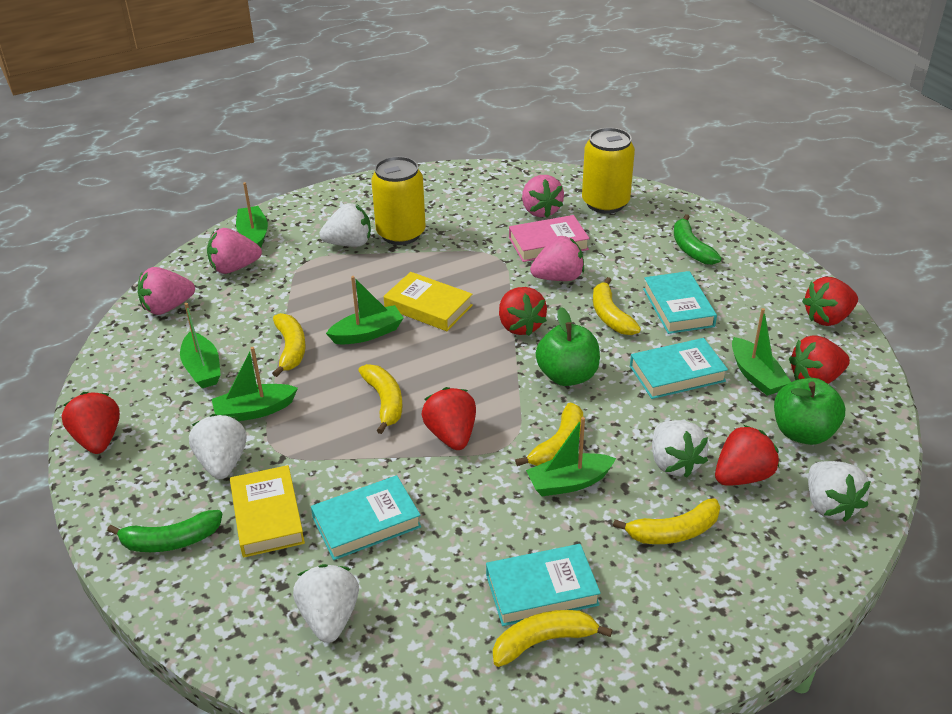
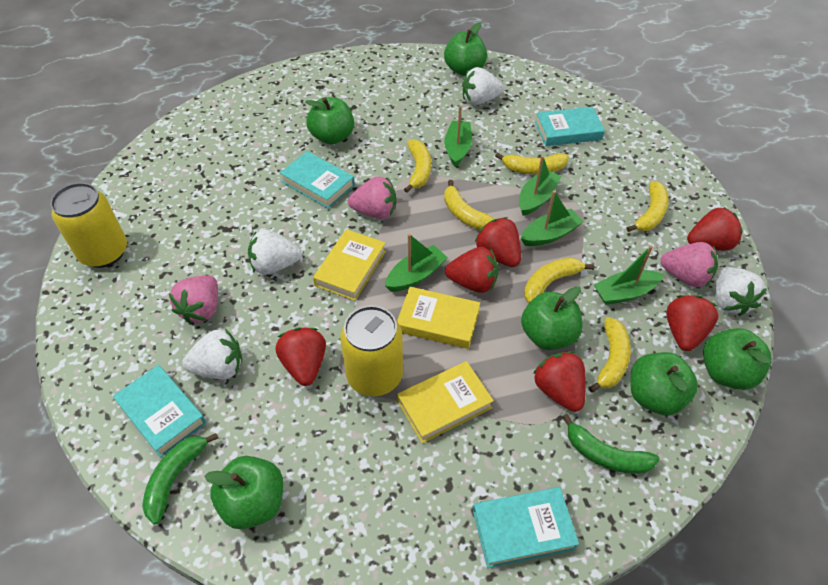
green apple: [536,307,600,386] [774,378,845,445] = 2 -> [204,456,283,529] [306,97,354,145] [444,22,487,76] [521,286,583,350] [630,352,698,415] [703,328,771,390] = 6
green boat: [180,303,221,388] [212,347,298,421] [236,182,268,247] [326,276,404,344] [526,417,616,496] [732,308,791,396] = 6 -> [385,234,448,292] [445,105,472,167] [519,155,561,216] [521,190,584,246] [594,245,664,305] = 5
pink book: [509,215,590,262] = 1 -> none = 0
pink strawberry: [138,267,195,315] [207,228,262,274] [522,175,564,218] [530,236,584,281] = 4 -> [169,275,218,324] [348,177,396,219] [661,242,718,287] = 3
white strawberry: [189,414,247,479] [293,564,359,643] [319,203,371,247] [652,420,709,478] [808,461,871,522] = 5 -> [182,329,242,379] [248,230,302,275] [462,67,504,105] [715,267,767,316] = 4
yellow book: [230,465,305,557] [384,272,473,331] = 2 -> [313,229,386,301] [397,287,480,349] [397,361,494,443] = 3

